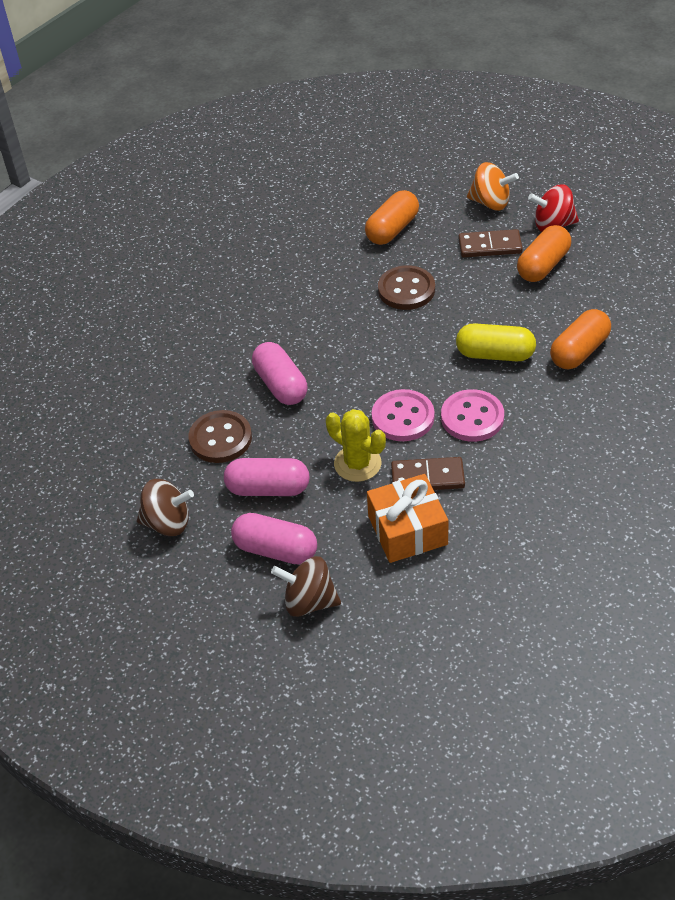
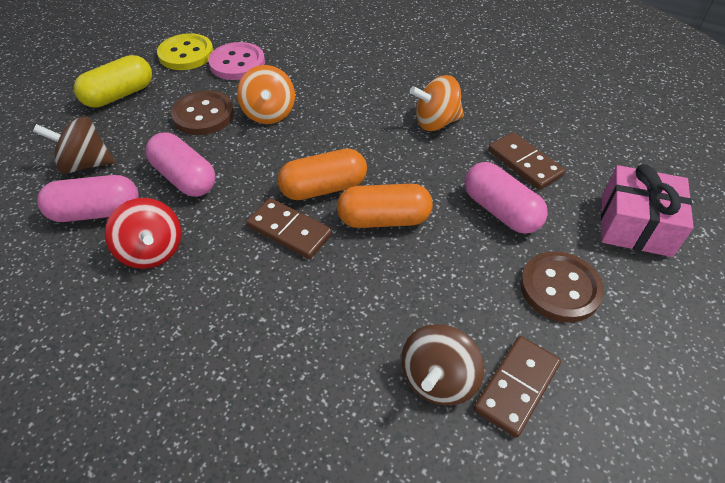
brown domino: [391,457,465,490] [459,229,523,257] = 2 -> [246,198,332,259] [473,336,561,438] [488,132,565,190] = 3
orange capsule: [365,190,419,245] [517,225,571,282] [550,309,611,369] = 3 -> [277,148,367,200] [337,184,433,228] = 2
orange gift: [367,474,449,563] = 1 -> none = 0
orange spinning top: [467,162,519,211] = 1 -> [237,65,295,124] [410,75,464,131] = 2
pink button: [372,389,435,441] [441,389,504,442] = 2 -> [208,42,265,80] = 1
pink gift: none = 0 -> [601,164,694,257] = 1
yellow button: none = 0 -> [157,33,213,70] = 1
yellow cactus: [326,409,386,482] = 1 -> none = 0

